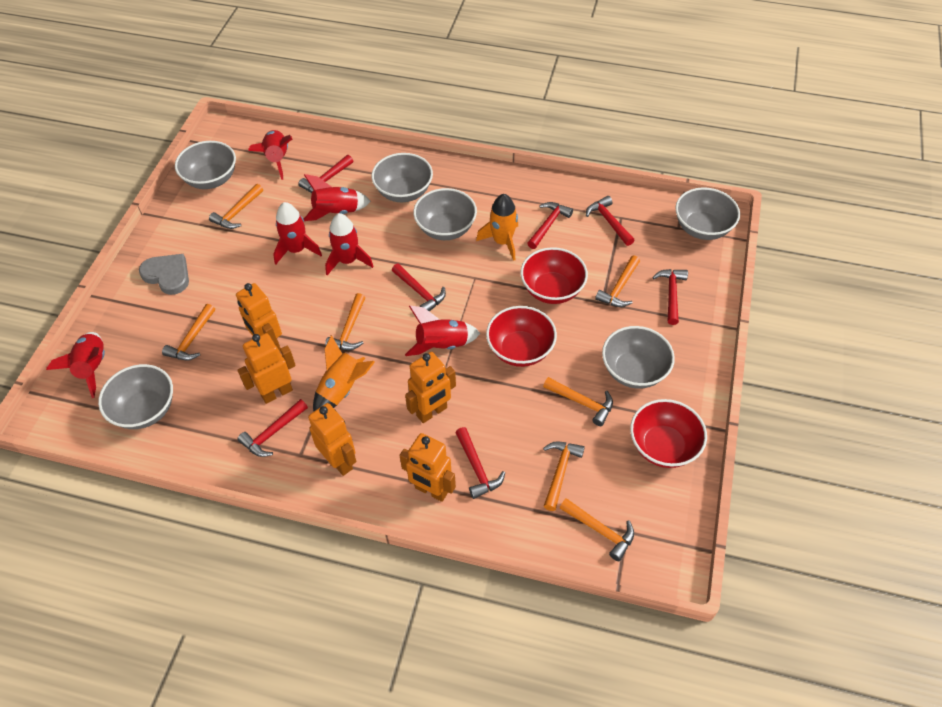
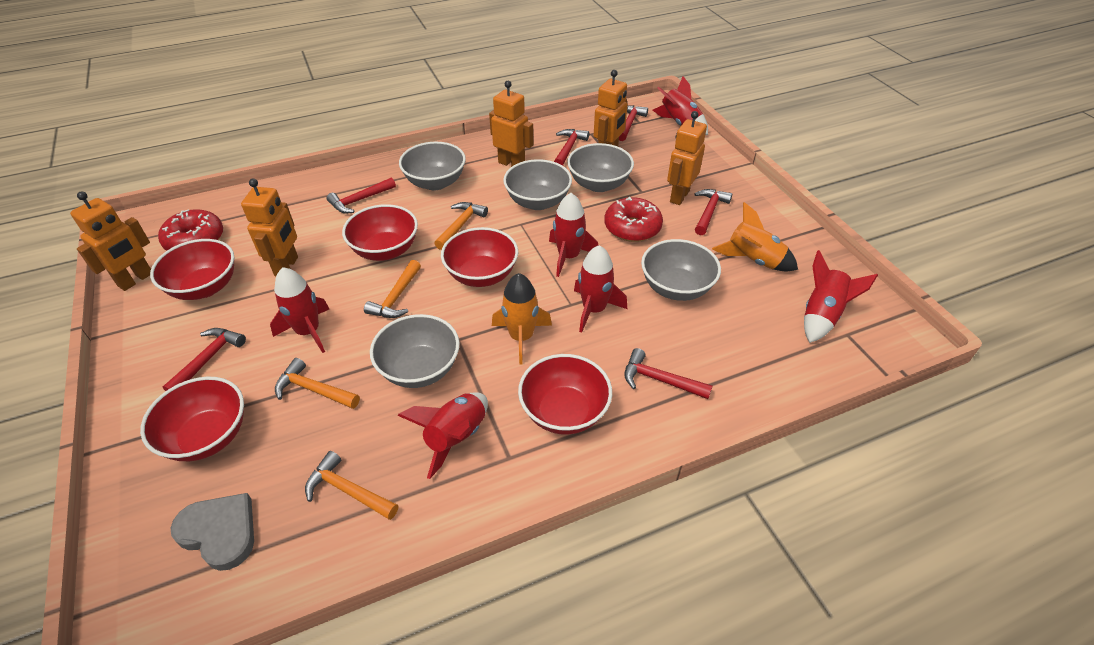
grey bowl: [98,364,173,429] [175,141,236,189] [371,153,433,202] [413,188,477,240] [602,326,675,389] [675,188,740,240] = 6 -> [370,314,460,388] [399,142,466,190] [503,159,572,210] [567,143,634,192] [641,239,721,301] = 5
orange hammer: [162,304,215,361] [209,184,263,229] [325,293,365,350] [543,377,613,426] [543,441,585,511] [560,498,634,561] [595,255,640,307] = 7 -> [275,358,360,409] [305,451,398,520] [364,260,421,318] [434,202,488,250] = 4
red bowl: [486,306,557,367] [520,247,588,304] [630,399,707,468] = 3 -> [140,377,244,461] [150,239,234,300] [342,204,418,261] [441,227,518,287] [518,354,612,435] = 5
red donut: none = 0 -> [158,209,223,251] [604,197,663,242] = 2
red hammer: [237,399,308,457] [299,155,353,193] [392,263,446,312] [455,427,505,499] [527,202,573,249] [586,196,634,246] [652,269,688,325] = 7 -> [163,328,246,391] [327,177,396,213] [554,129,589,166] [619,105,648,141] [624,348,712,399] [695,189,732,235] = 6

